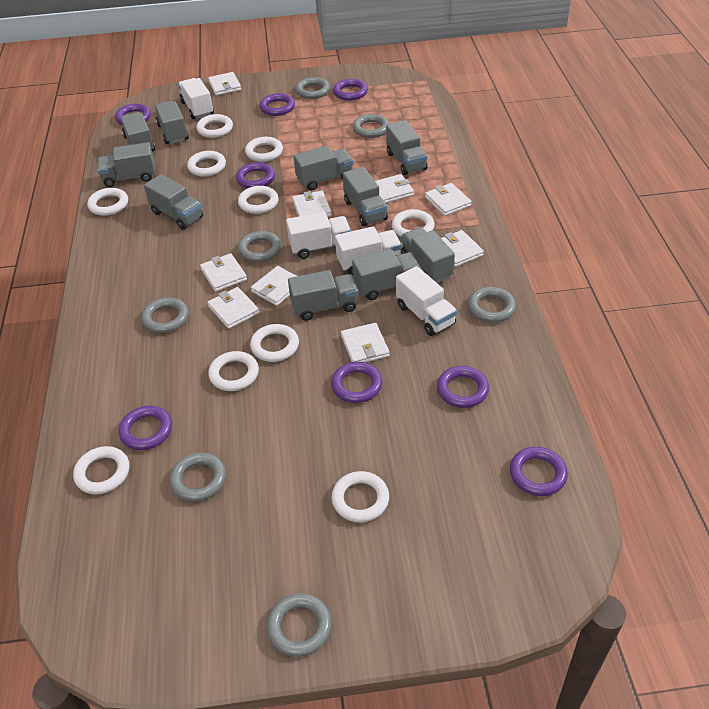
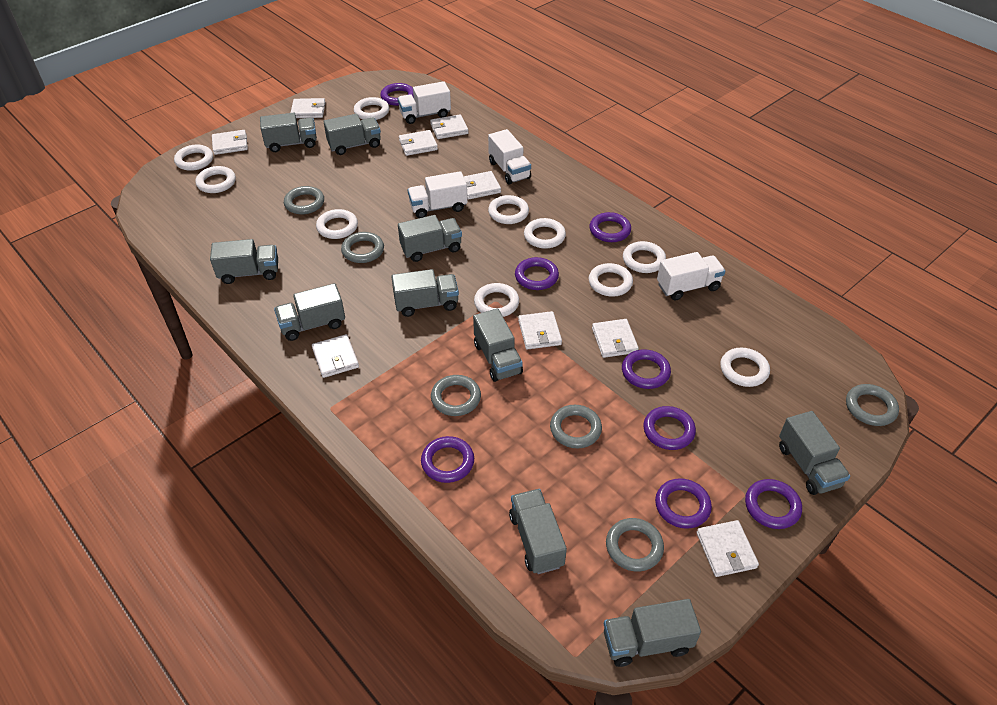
grey ring: [141,297,189,333] [170,452,226,502] [238,231,281,262] [267,593,332,657] [295,77,330,99] [353,114,389,138] [468,287,516,323] = 7 -> [284,186,324,214] [341,232,384,263] [431,375,481,416] [550,405,602,448] [606,518,664,572] [846,384,899,426] = 6

